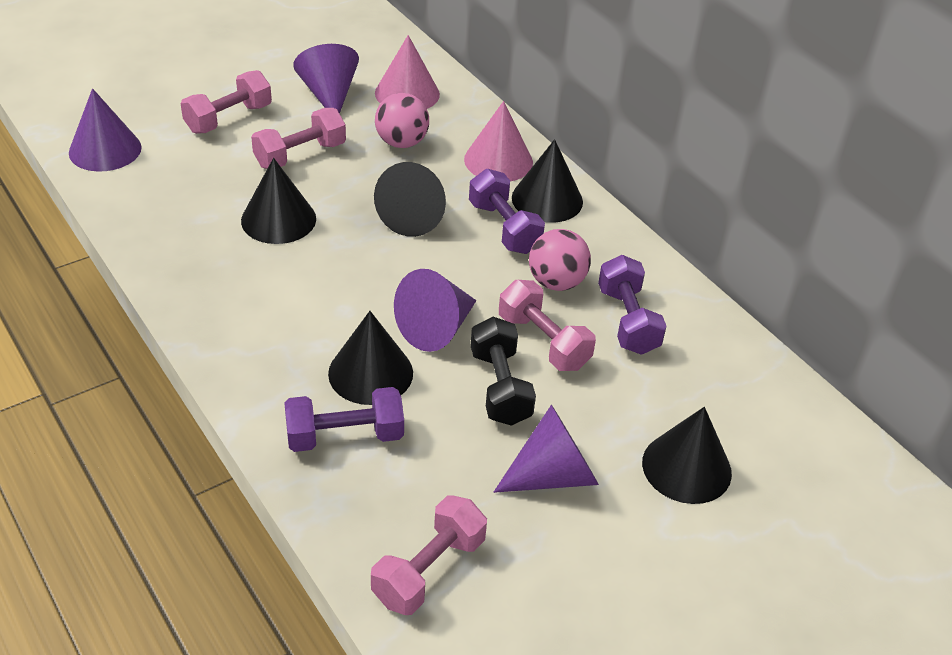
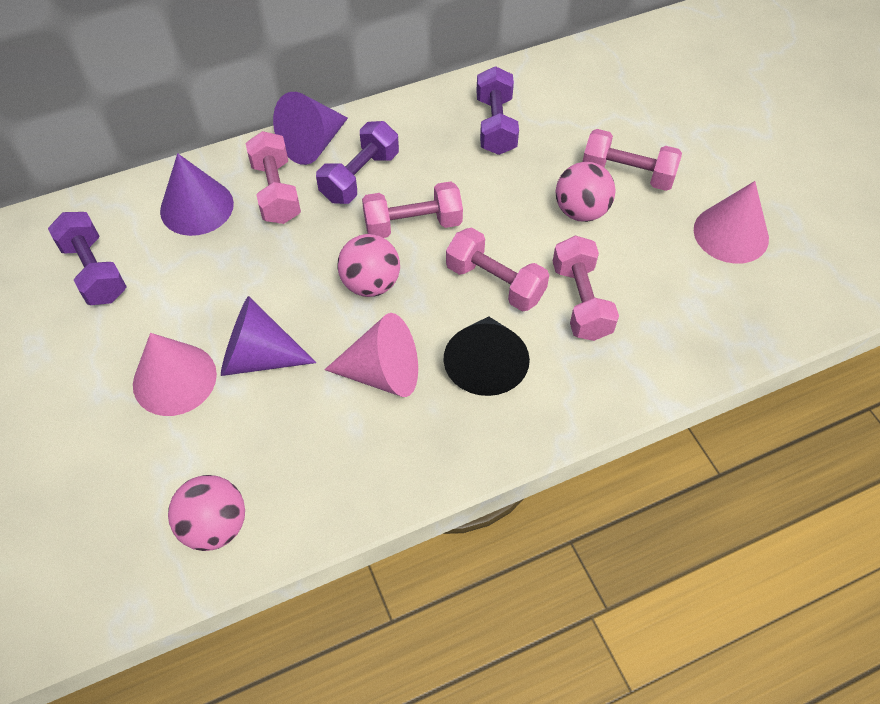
black cone: [241,158,316,244] [328,311,413,405] [374,162,446,237] [512,139,583,223] [642,407,732,504] = 5 -> [443,317,530,396] = 1
black dumbbell: [471,317,536,426] = 1 -> none = 0
pink ball: [375,93,429,148] [529,229,591,291] = 2 -> [168,475,245,551] [338,234,400,297] [556,162,615,222] = 3
pink cone: [375,35,440,109] [464,101,533,181] = 2 -> [133,333,217,416] [324,313,418,397] [694,181,769,264] = 3
pink dumbbell: [181,70,272,134] [251,108,346,169] [371,496,487,615] [499,280,596,371] = 4 -> [245,131,301,224] [362,181,463,238] [446,228,549,312] [553,236,619,341] [583,129,682,191] = 5
purple cone: [69,88,142,172] [293,44,359,114] [394,269,476,352] [494,405,599,493] = 4 -> [160,153,234,236] [221,296,316,376] [273,92,348,165] = 3

